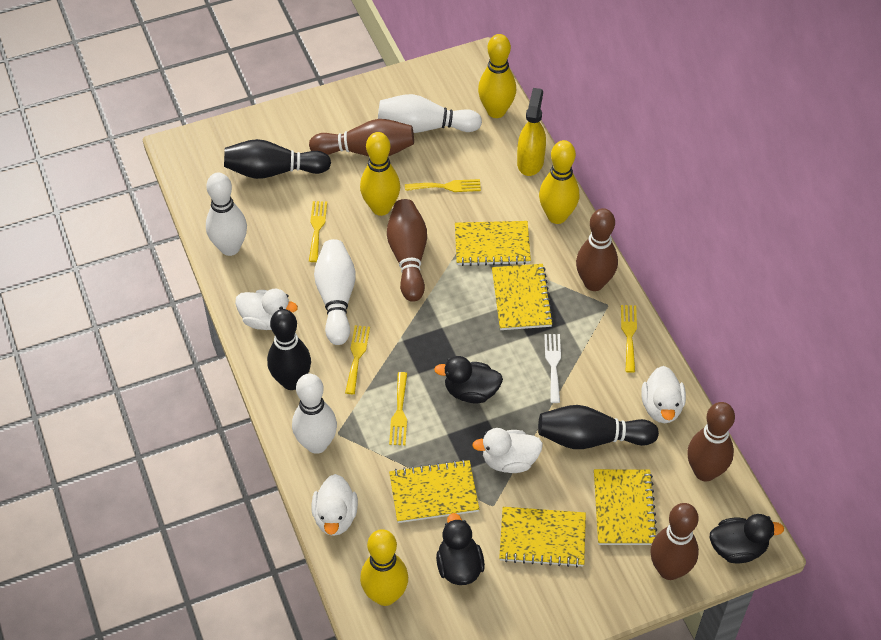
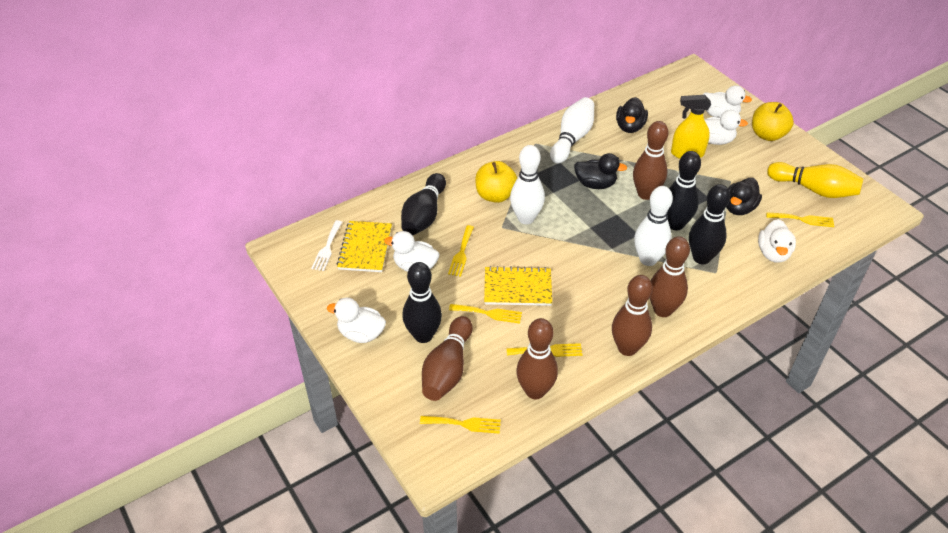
black bowling pin: [224,139,331,179] [267,309,311,390] [538,405,659,449] = 3 -> [401,173,446,235] [402,262,442,343] [667,151,701,230] [689,184,730,264] = 4
white bowling pin: [206,172,247,256] [292,374,337,454] [314,239,356,345] [378,94,482,133] = 4 -> [510,145,545,224] [550,97,594,163] [634,186,673,266] = 3
white duck: [235,289,298,330] [312,474,358,536] [472,428,543,473] [642,366,686,423] = 4 -> [327,298,386,343] [384,231,439,272] [703,85,752,118] [704,110,748,145] [758,219,796,263] = 5
yellow apple: none = 0 -> [475,161,517,203] [752,102,794,141] = 2
yellow bowling pin: [360,132,400,216] [360,529,408,606] [478,34,516,118] [539,140,579,224] = 4 -> [767,162,863,198] = 1
yellow notebook: [389,460,479,523] [455,221,531,266] [492,264,553,330] [499,507,586,568] [594,469,657,545] = 5 -> [337,221,392,272] [484,266,552,306] = 2

